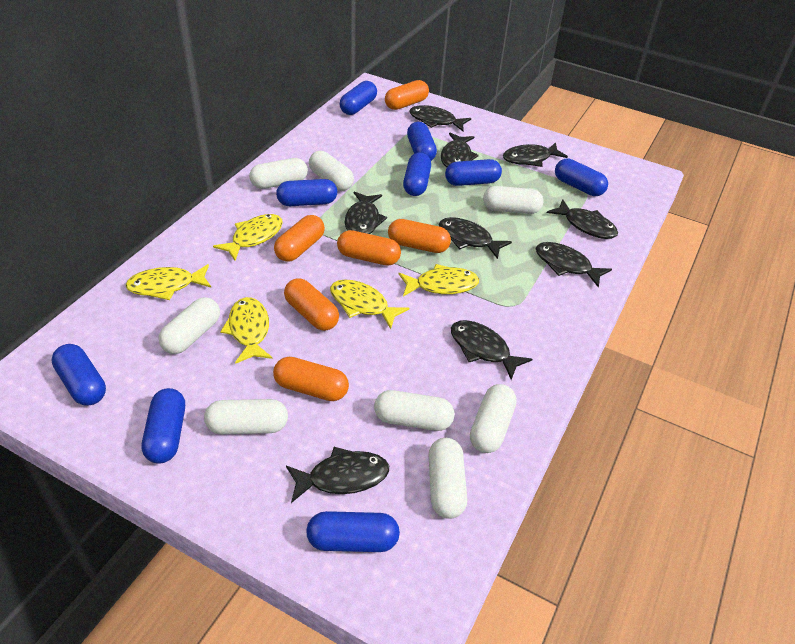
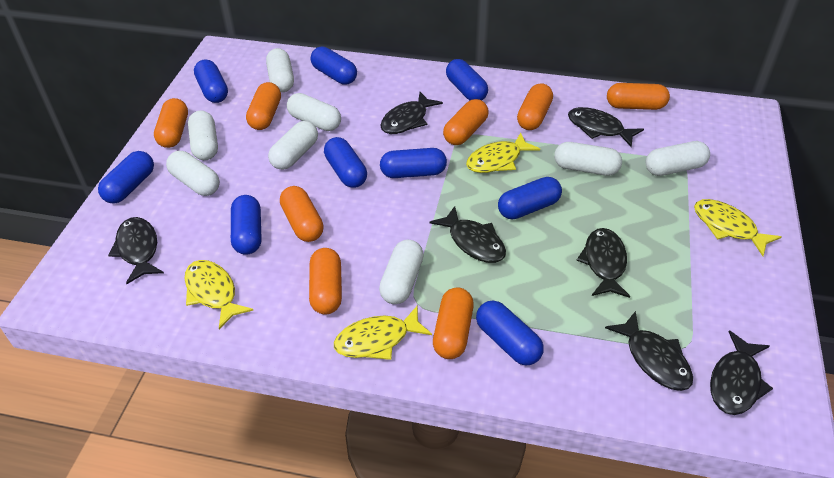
black fish: [286,447,389,503] [345,191,387,234] [409,105,471,131] [439,217,512,259] [441,133,479,167] [451,320,533,380] [503,142,568,167] [536,242,612,287] [547,199,618,239] = 9 -> [108,217,164,284] [380,92,443,134] [430,206,506,263] [568,107,644,147] [576,228,630,298] [605,311,693,391] [710,330,773,415] = 7
orange capsule: [273,357,349,401] [274,215,325,262] [284,278,339,331] [337,230,401,266] [385,80,429,110] [388,219,451,253] = 6 -> [154,98,188,148] [246,82,281,130] [280,186,324,242] [309,248,342,315] [433,287,474,359] [443,99,489,145] [517,83,553,130] [607,83,670,110] = 8
yellow fish: [125,264,211,300] [213,214,283,261] [220,297,272,364] [330,279,409,329] [399,264,479,296] = 5 -> [185,260,253,329] [334,305,432,360] [466,132,540,173] [694,199,781,256] = 4

